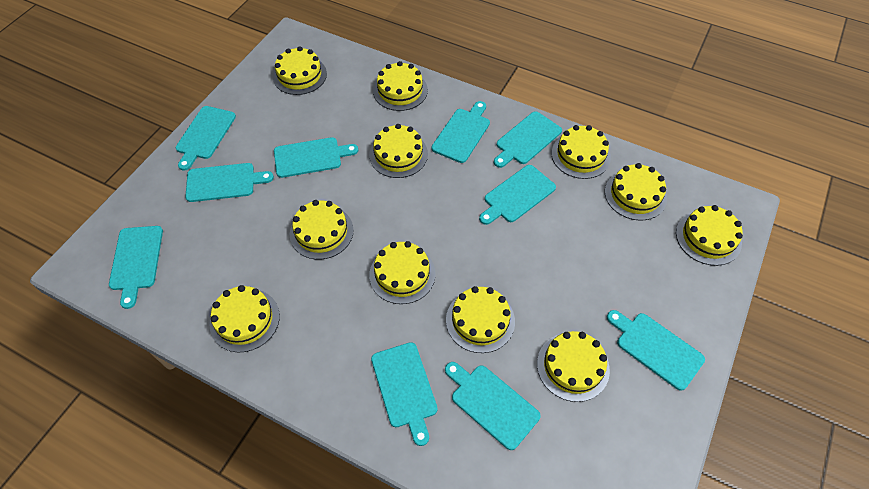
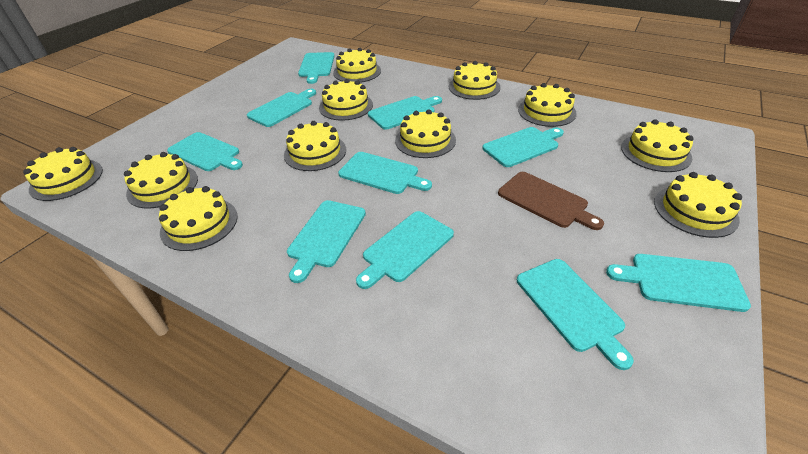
brown cutting board: none = 0 -> [498,172,604,230] = 1

